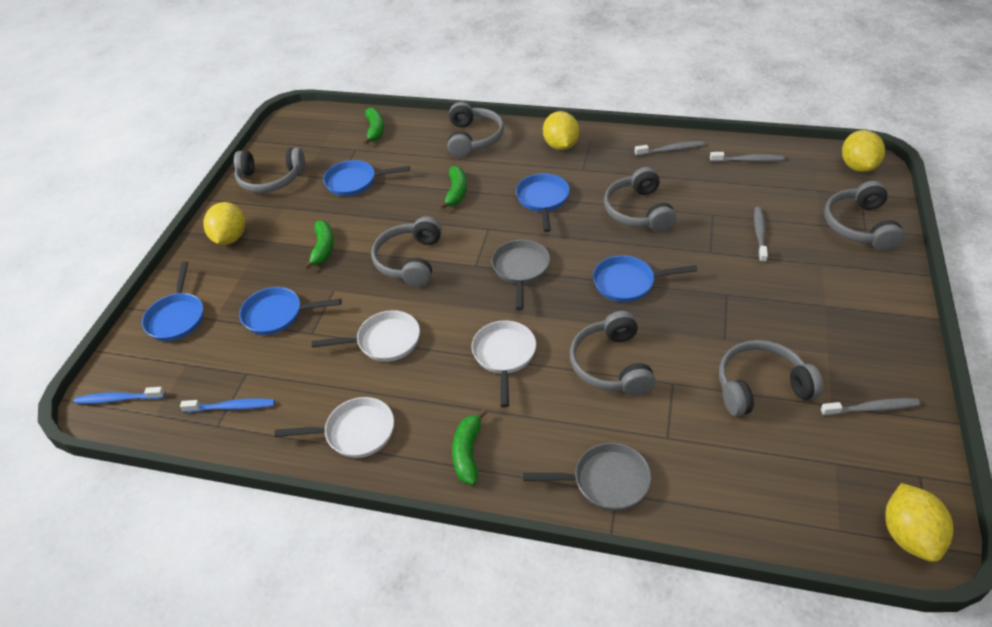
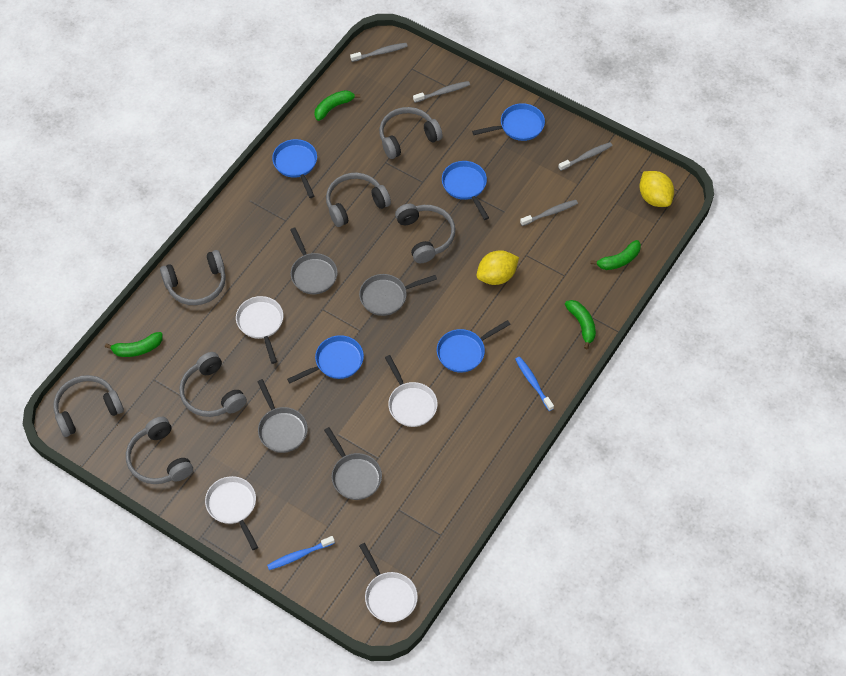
grey pan: [491,239,550,310] [523,443,651,511] = 2 -> [257,379,308,453] [290,228,338,294] [324,427,382,500] [359,274,437,316] = 4
white pan: [274,397,394,458] [312,310,420,362] [471,321,536,407] = 3 -> [205,476,258,550] [236,296,283,364] [359,543,418,622] [385,355,438,427] = 4
yellow lemon: [203,202,245,245] [543,111,579,150] [842,130,885,172] [886,483,954,562] = 4 -> [476,250,519,285] [639,171,674,207] = 2

